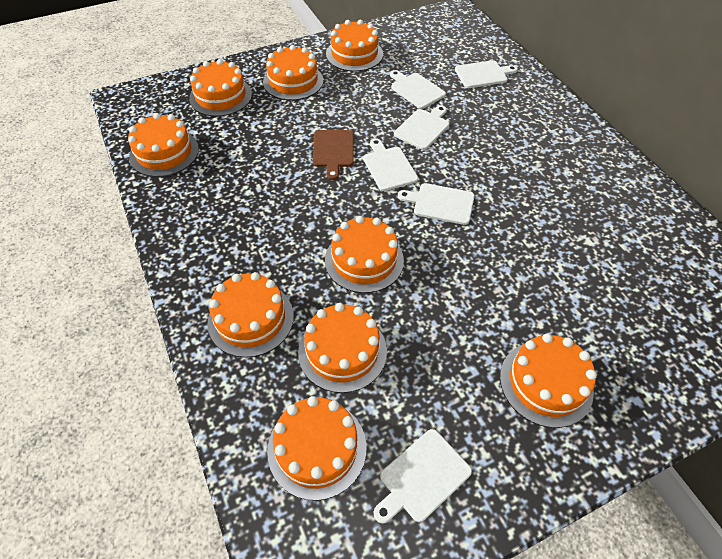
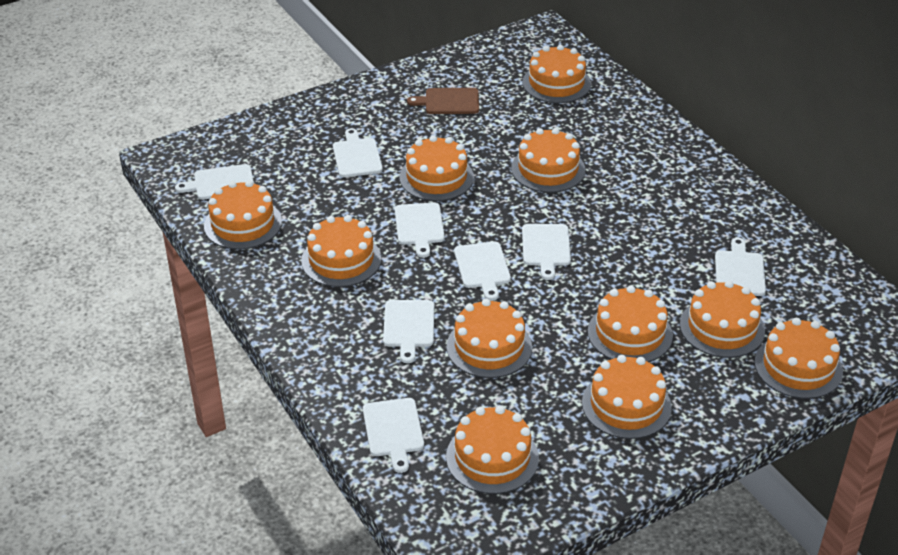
orange cake: [128,113,199,177] [189,59,252,117] [207,272,294,358] [263,45,324,100] [267,396,366,501] [298,303,387,393] [325,216,404,293] [326,20,383,72] [500,334,597,428] = 9 -> [204,180,282,249] [301,215,381,287] [400,135,474,201] [446,406,539,494] [447,299,532,378] [511,128,585,193] [522,45,591,103] [582,355,672,439] [588,286,673,362] [680,280,765,358] [754,318,843,399] = 11
white cutting board: [363,139,418,191] [374,429,472,524] [390,70,446,109] [394,105,449,150] [398,183,474,225] [455,60,518,88] = 6 -> [175,164,254,200] [333,128,383,177] [363,398,424,473] [383,300,434,363] [395,203,445,258] [454,241,511,301] [522,224,571,280] [715,238,766,296] = 8

